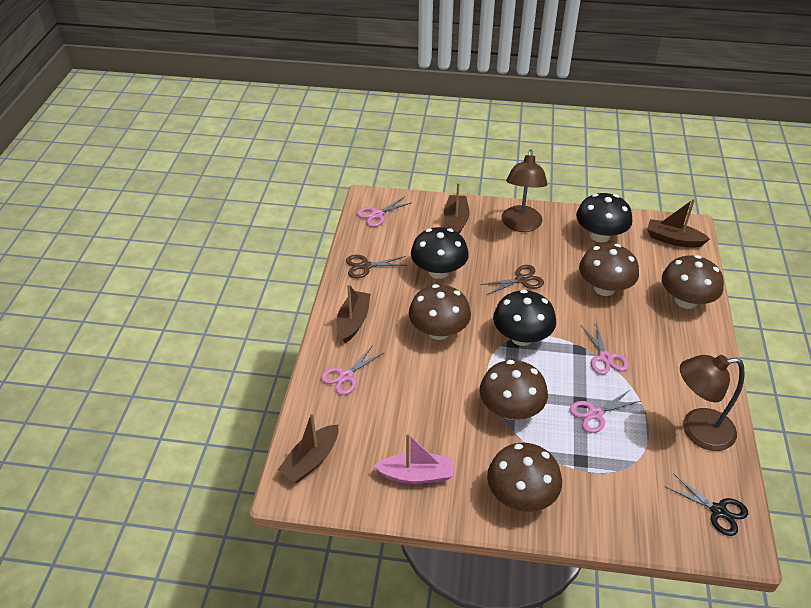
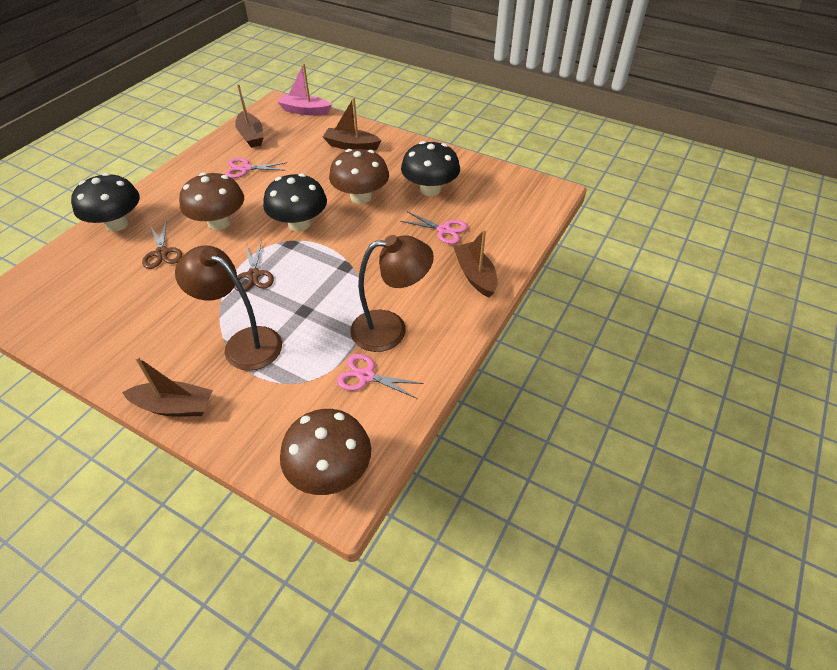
black scissors: [665,474,748,536] = 1 -> none = 0
brown mushroom: [409,284,471,340] [480,360,548,420] [487,443,562,512] [579,243,639,296] [662,255,724,309] = 5 -> [179,172,244,230] [280,409,371,495] [329,149,389,204] = 3
pink scissors: [321,345,385,395] [357,196,413,227] [569,390,641,433] [581,323,629,375] = 4 -> [225,158,287,178] [337,354,424,399] [400,211,468,244] = 3

